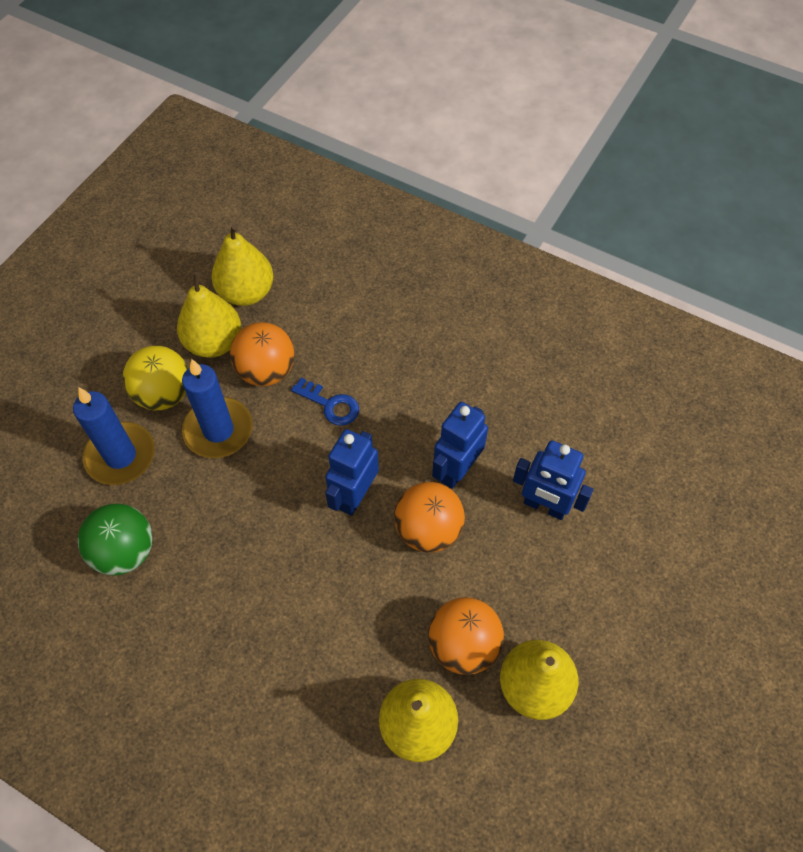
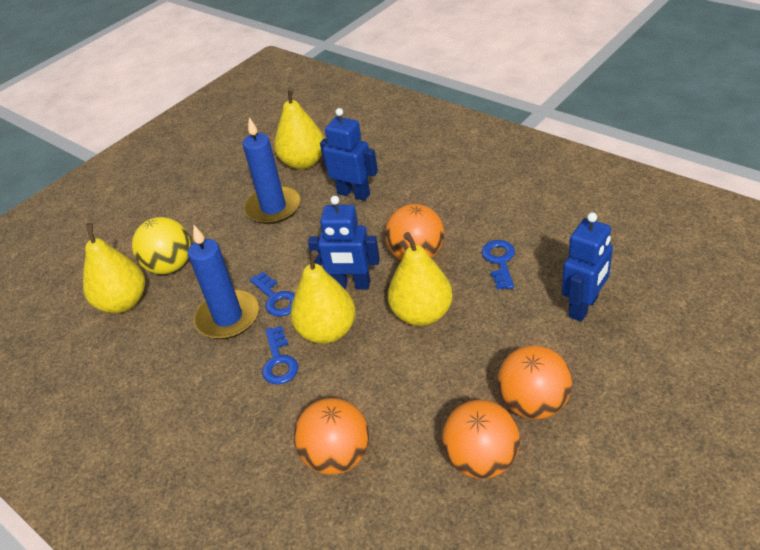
blue key: [291,378,359,426] = 1 -> [250,272,295,316] [262,326,298,385] [482,240,515,290] = 3
green ball: [78,504,153,576] = 1 -> none = 0
orange ball: [230,322,295,386] [394,482,465,553] [428,597,504,675] = 3 -> [294,398,369,475] [385,204,444,260] [442,400,520,479] [498,345,572,419] = 4

